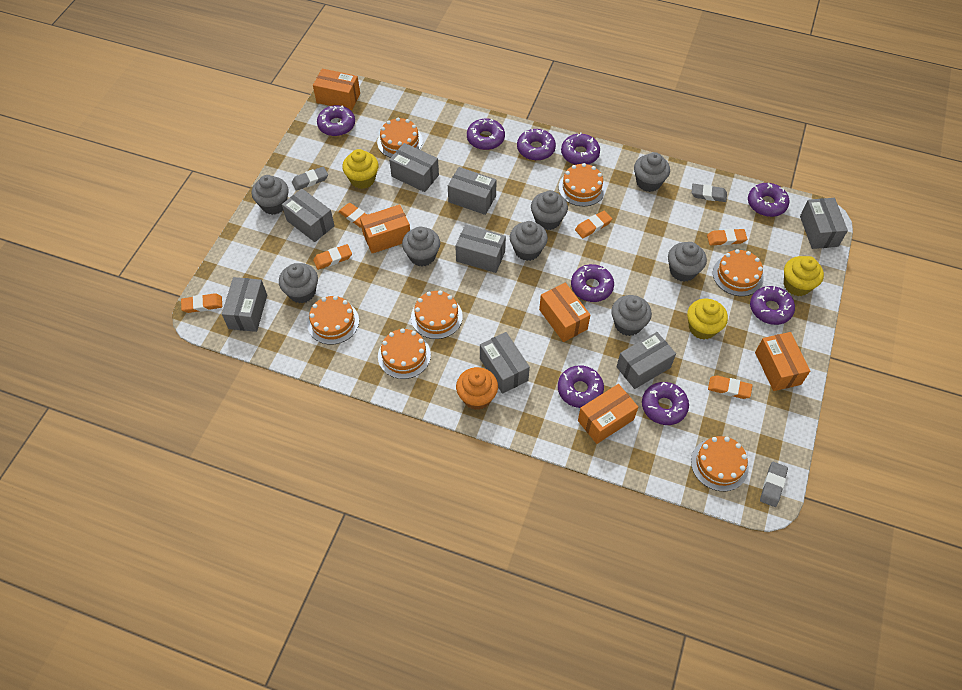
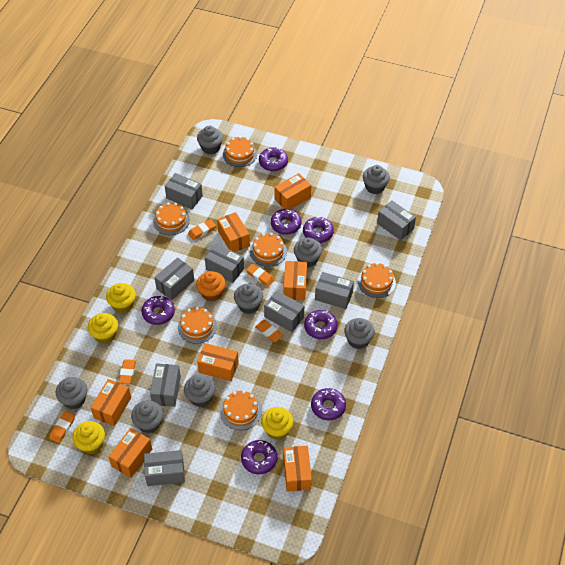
grey eraser: [292,167,328,191] [692,184,727,202] [760,462,788,507] = 3 -> none = 0
orange box: [313,69,360,110] [360,205,410,253] [539,283,590,342] [578,384,638,444] [755,332,810,391] = 5 -> [91,379,131,426] [108,428,152,478] [197,343,239,381] [217,212,250,252] [275,173,311,209] [283,261,307,300] [283,446,312,492] = 7
orange cake: [307,296,359,345] [377,118,423,158] [378,328,431,379] [411,290,463,339] [559,163,606,206] [691,436,749,491] [713,249,764,296] = 7 -> [153,202,190,235] [178,307,217,344] [220,391,262,430] [223,136,257,167] [250,233,287,267] [358,263,396,298] = 6
orange eraser: [181,293,222,313] [313,244,352,270] [338,203,367,228] [575,211,612,238] [707,229,747,245] [708,376,753,399] = 6 -> [49,411,75,443] [118,359,136,384] [188,219,216,240] [246,264,274,287] [255,320,283,342] = 5
purple donut: [317,105,355,136] [467,119,505,150] [517,129,556,161] [558,365,604,408] [561,132,600,165] [571,264,614,302] [642,382,689,425] [748,183,789,217] [750,286,795,325] = 9 -> [141,296,175,325] [241,440,277,474] [259,147,288,171] [271,209,302,235] [303,217,334,243] [304,310,338,339] [311,388,346,420] = 7
yellow cupcake: [342,149,378,189] [687,299,728,339] [784,256,824,296] = 3 -> [72,421,105,454] [88,313,118,344] [106,283,136,313] [261,407,294,440] = 4

